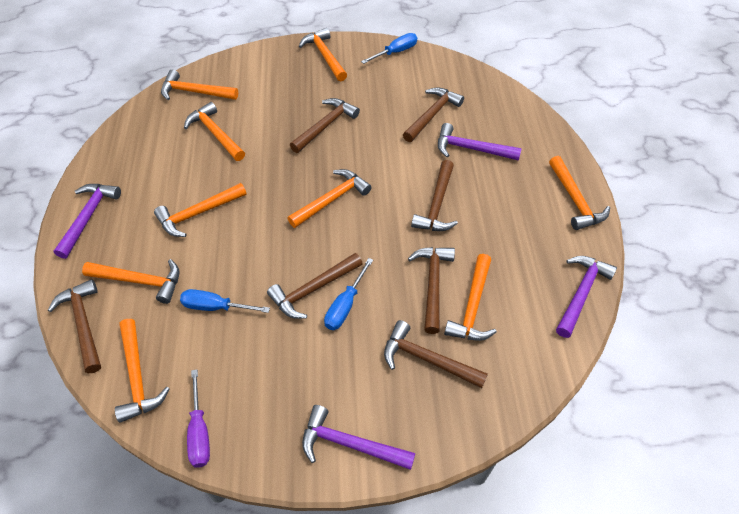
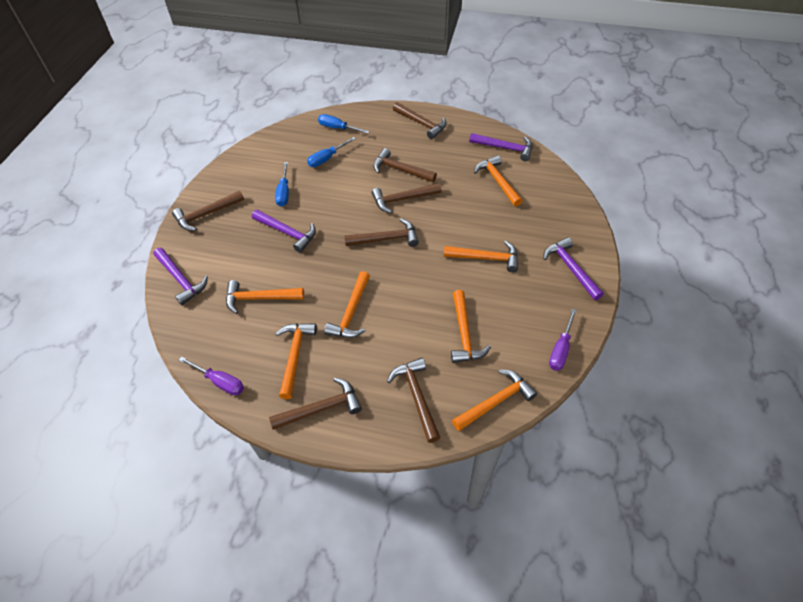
orange hammer: [82,259,179,304] [115,319,169,423] [154,183,247,237] [161,70,238,100] [184,102,245,161] [287,169,372,228] [299,28,347,81] [444,254,497,341] [549,156,610,230] = 9 -> [226,280,304,314] [276,323,317,399] [324,271,370,338] [444,241,518,273] [451,290,491,363] [452,370,537,431] [474,155,523,207] = 7
purple screwdriver: [187,369,210,468] = 1 -> [179,357,244,395] [549,309,577,371] = 2

